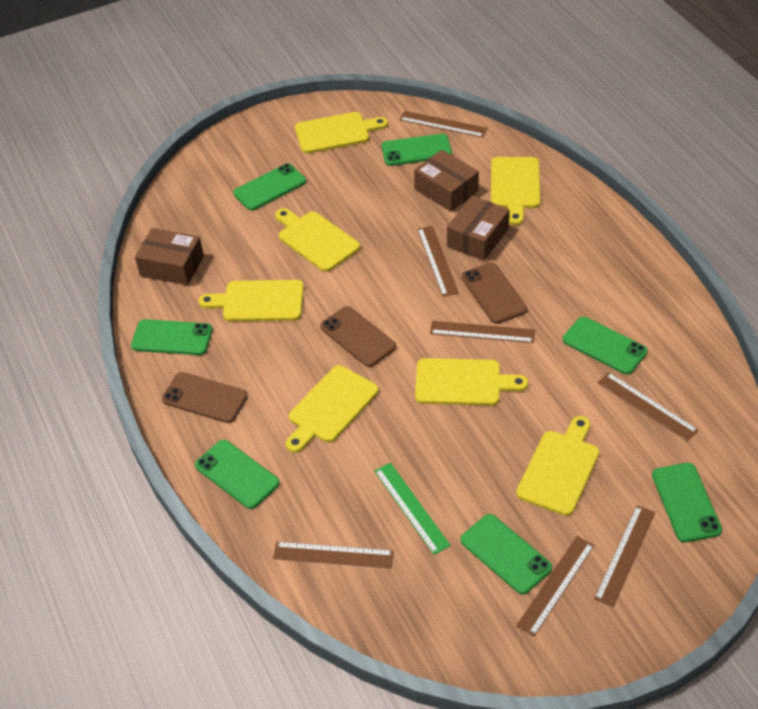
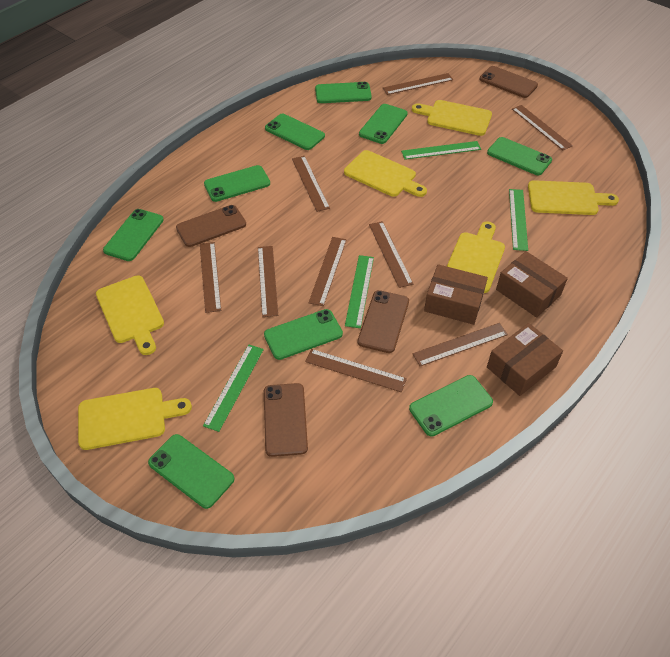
brown phone: [162,372,248,423] [320,306,396,367] [462,263,527,324] = 3 -> [176,205,246,247] [264,383,308,457] [358,290,409,353] [480,66,538,98] = 4
brown ruler: [273,542,394,568] [399,111,488,138] [417,226,459,297] [430,321,535,343] [516,536,594,637] [594,505,655,607] [598,372,699,442] = 7 -> [200,242,221,313] [258,246,278,317] [292,156,330,212] [305,349,407,392] [308,237,347,306] [369,221,413,288] [383,73,453,95] [413,323,508,366] [512,105,573,150] = 9
green phone: [131,319,213,355] [195,440,280,509] [233,163,306,211] [382,134,452,166] [461,514,552,594] [563,317,648,375] [652,463,722,542] = 7 -> [103,209,164,261] [148,434,235,509] [204,165,270,202] [264,309,343,360] [265,114,325,150] [315,82,372,103] [359,104,407,144] [409,375,493,437] [487,137,552,175] = 9
green ruler: [375,463,451,555] = 1 -> [203,345,264,432] [345,255,374,328] [401,141,481,160] [509,189,528,251] = 4
yellow cutting board: [198,280,304,321] [275,208,360,272] [286,365,379,453] [295,112,388,154] [415,358,528,406] [491,157,540,225] [516,416,599,516] = 7 -> [78,388,192,450] [96,275,164,355] [344,150,427,197] [412,100,492,136] [447,221,505,293] [528,180,619,215] = 6

